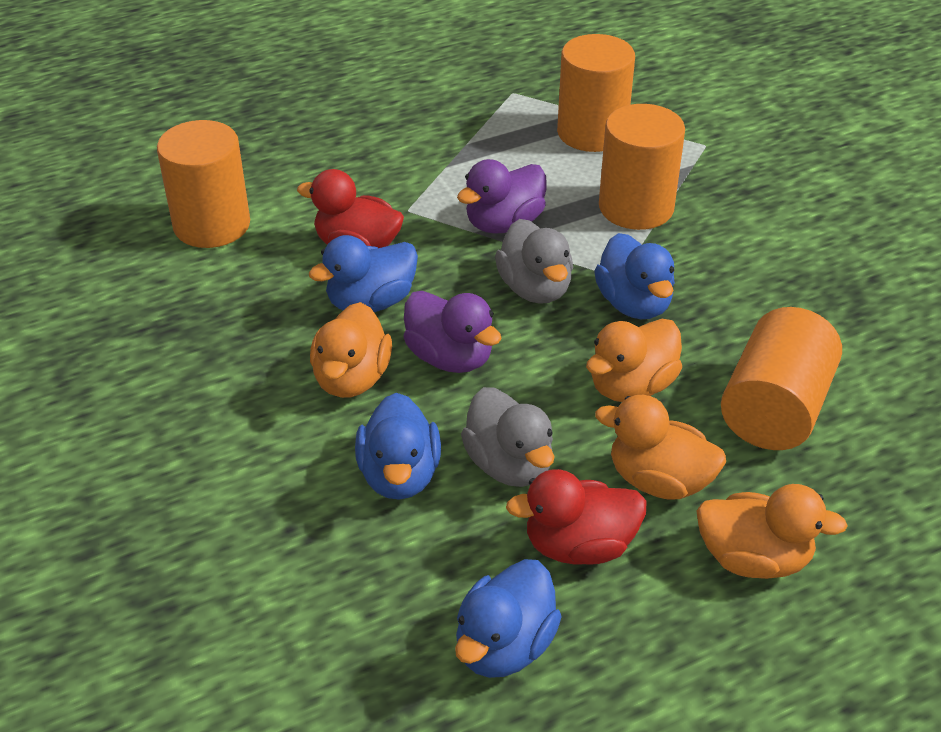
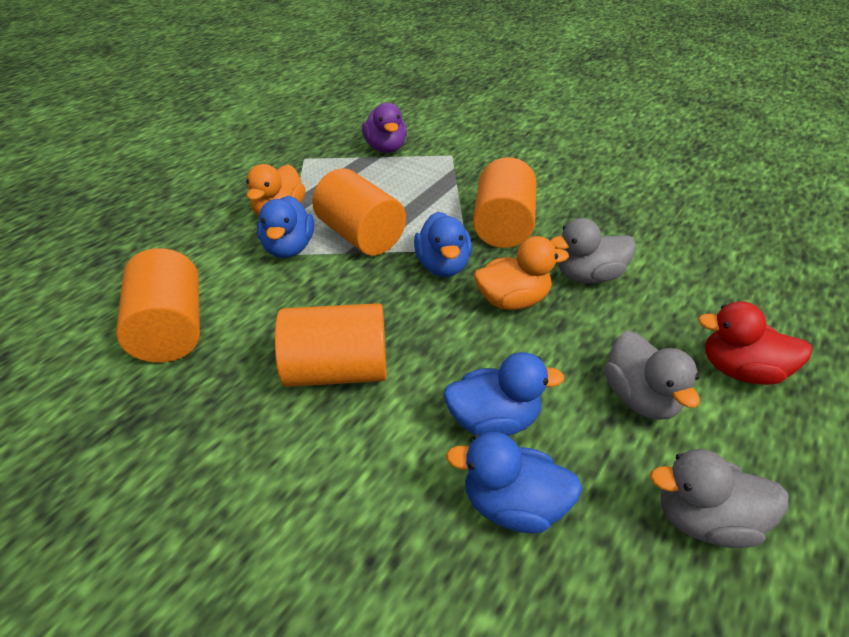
grey duck: [461,387,555,487] [495,219,573,304] = 2 -> [550,218,636,284] [605,331,700,420] [650,449,789,548] = 3
orange duck: [310,302,392,398] [586,319,682,402] [595,395,726,500] [697,484,847,579] = 4 -> [246,164,306,217] [474,236,569,310] = 2
purple duck: [404,291,502,373] [457,159,547,234] = 2 -> [362,102,407,153] = 1
red duck: [297,169,404,248] [506,469,647,565] = 2 -> [698,301,812,385] = 1

